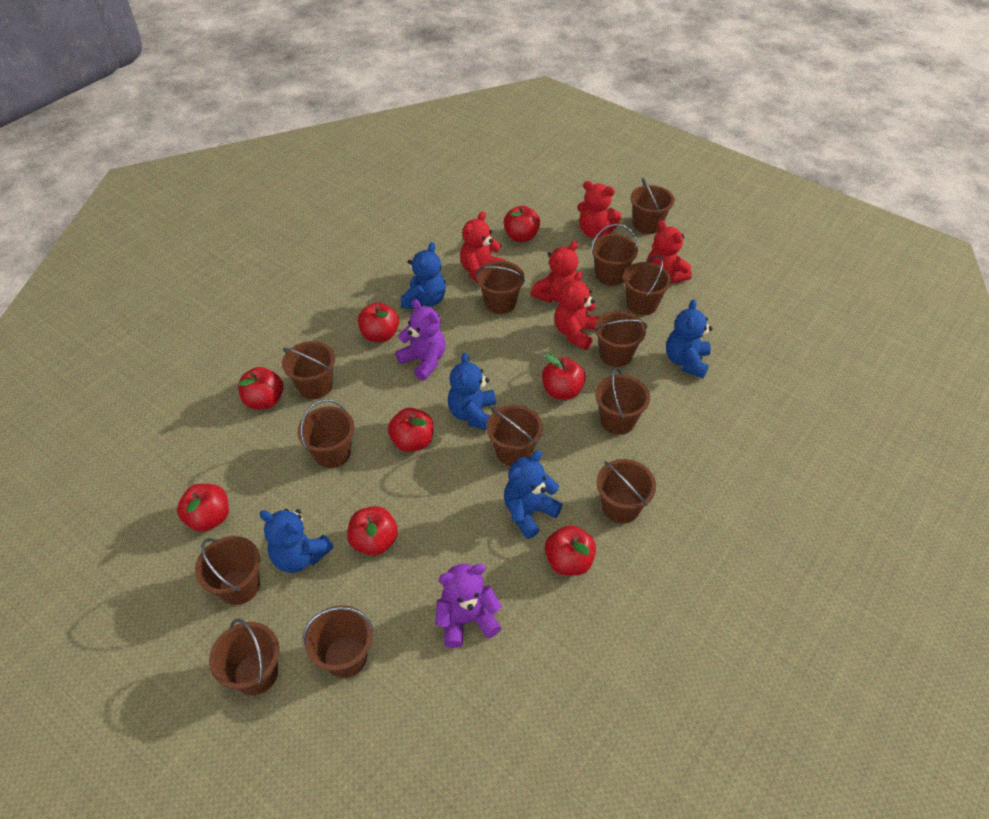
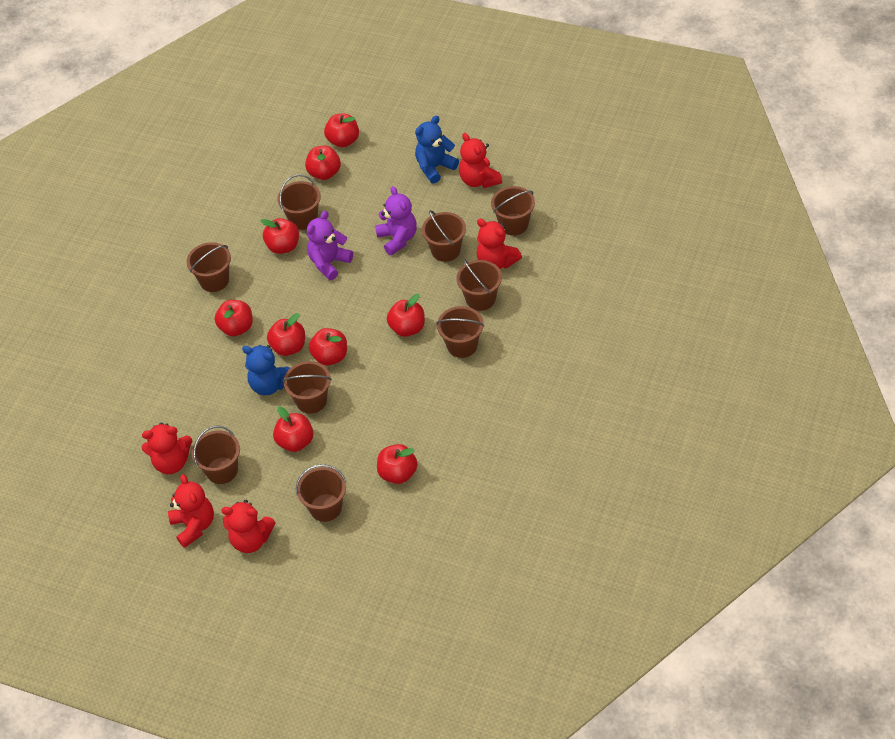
blue teddy bear: [259,509,334,573] [401,242,446,309] [448,352,496,430] [504,450,563,539] [666,299,713,378] = 5 -> [242,345,290,395] [415,116,459,183] = 2
brown bucket: [195,536,260,605] [209,619,280,695] [282,341,335,399] [297,399,354,468] [302,605,373,678] [476,261,525,314] [486,405,543,466] [591,224,638,286] [594,311,647,367] [595,368,650,435] [597,459,656,524] [623,255,671,315] [630,178,675,234] = 13 -> [187,242,231,292] [192,426,240,484] [277,174,321,230] [283,361,332,414] [296,464,347,522] [422,210,466,262] [436,306,484,358] [457,259,502,311] [491,186,535,235] = 9
red apple: [177,484,229,532] [238,367,283,409] [347,506,398,556] [358,302,399,342] [388,408,434,452] [504,205,540,242] [542,353,586,400] [545,525,596,576] = 8 -> [215,300,253,336] [260,218,299,254] [267,313,305,356] [273,406,314,452] [305,146,341,180] [309,328,347,366] [324,114,359,148] [377,444,418,484] [387,294,425,337] = 9

